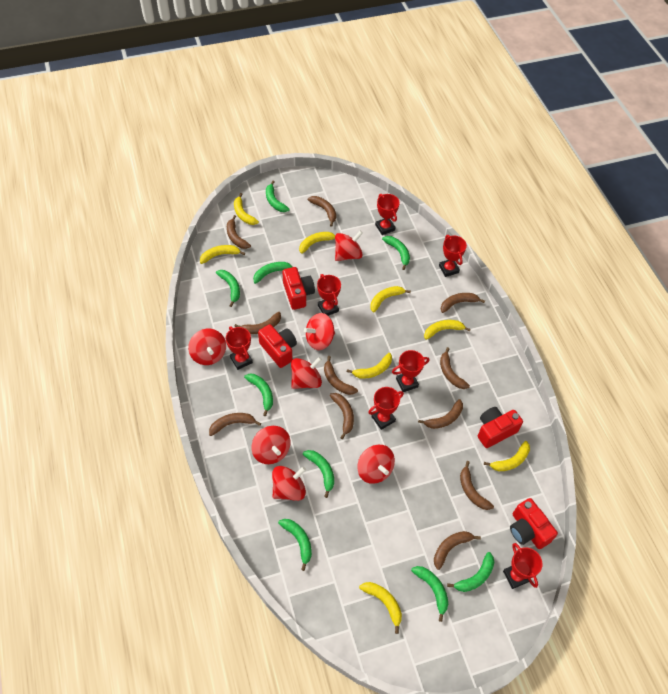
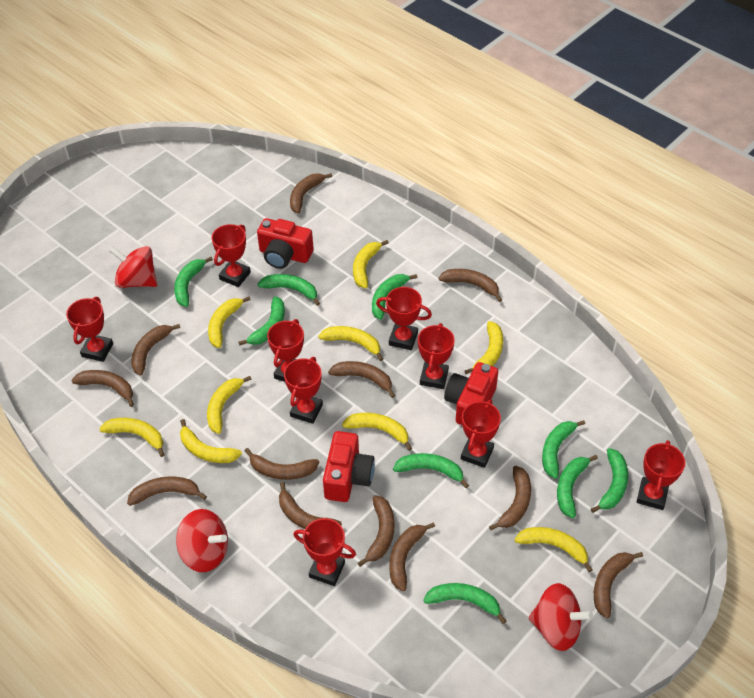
brown banana: [209,413,261,436] [227,215,251,249] [234,312,281,334] [308,196,336,227] [324,356,358,395] [330,393,354,439] [418,399,463,429] [434,531,481,570] [440,347,470,389] [441,293,485,313] [460,461,494,510] = 11 -> [71,370,134,407] [127,476,207,506] [131,324,180,376] [244,448,319,480] [279,482,342,529] [290,173,332,214] [328,361,395,398] [358,495,394,567] [389,522,435,591] [438,269,502,302] [489,466,531,530] [594,552,643,618] = 12
red camera: [258,324,297,368] [282,267,315,310] [478,407,523,448] [510,498,558,549] = 4 -> [257,218,314,269] [323,431,375,502] [444,362,498,425] = 3
red spinning top: [188,329,226,365] [252,426,290,464] [272,466,306,501] [291,357,322,389] [304,313,335,350] [335,231,363,261] [357,445,395,484] = 7 -> [109,246,157,288] [176,509,228,572] [529,583,593,651] = 3
red trophy: [226,327,253,370] [317,274,341,316] [368,387,404,430] [375,194,400,235] [392,350,429,392] [439,235,467,277] [503,543,542,589] = 7 -> [66,297,113,362] [212,224,251,287] [267,319,304,382] [284,357,323,424] [293,518,356,586] [376,287,432,350] [418,323,455,389] [461,400,501,468] [637,440,685,510] = 9
yellow banana: [200,245,245,264] [234,193,259,225] [299,232,335,254] [347,353,392,379] [359,582,402,634] [371,286,411,312] [424,320,471,340] [484,441,530,471] = 8 -> [99,418,165,457] [180,419,242,463] [207,376,252,434] [208,297,251,348] [318,326,383,361] [342,413,412,451] [353,240,389,288] [465,321,503,374] [514,527,593,572] = 9

